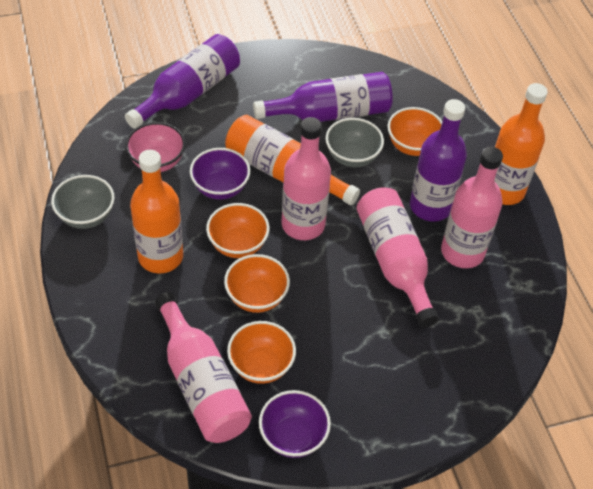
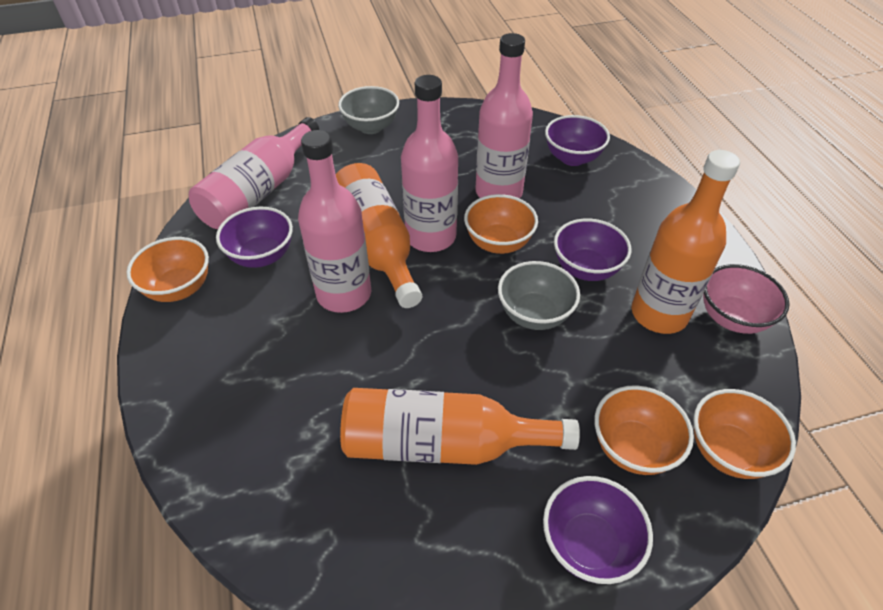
purple bottle: [125,34,240,129] [253,72,393,122] [410,99,467,222] = 3 -> none = 0
purple bowl: [190,148,250,200] [259,390,331,458] = 2 -> [216,207,293,268] [543,476,653,584] [545,115,610,166] [554,218,631,281] = 4

